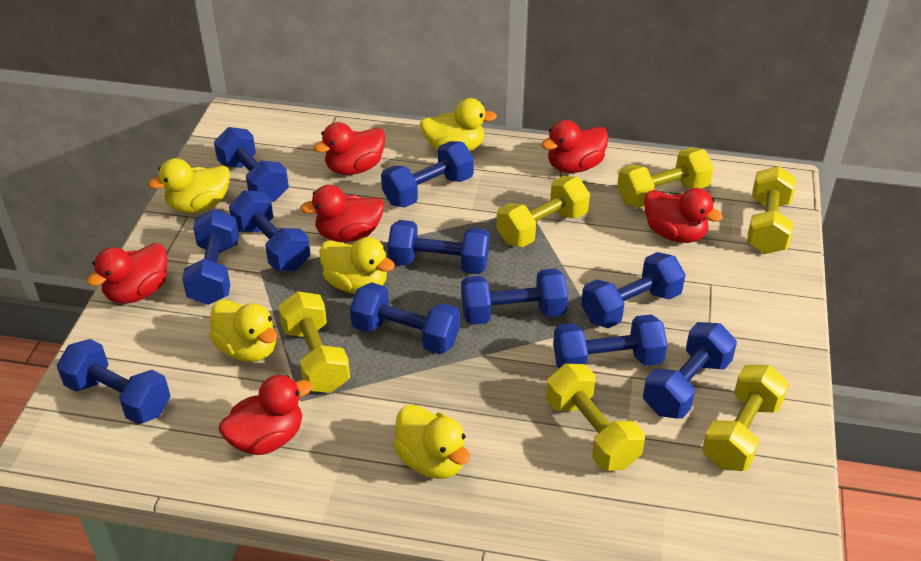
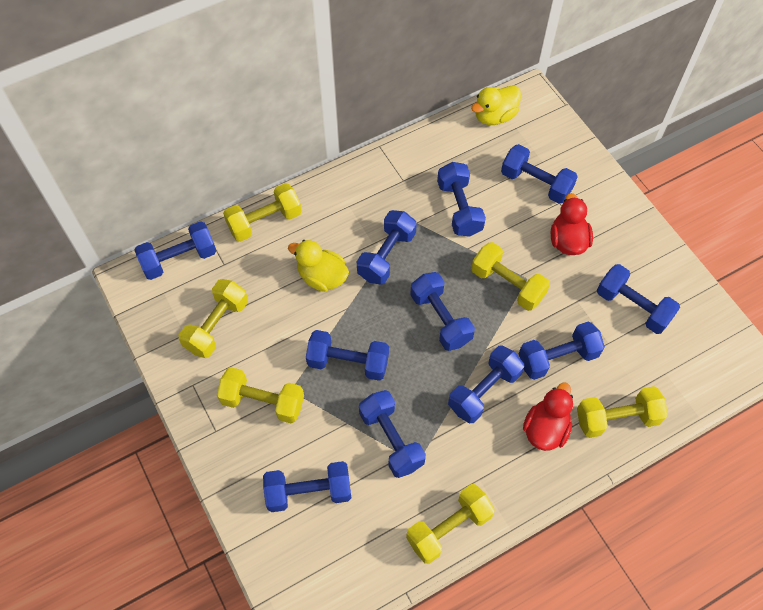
red duck: [86,243,167,304] [219,375,312,455] [300,185,384,242] [313,122,385,175] [541,120,608,173] [644,188,723,243] = 6 -> [523,382,573,451] [551,193,593,255] = 2
yellow duck: [148,158,230,213] [209,299,277,362] [319,237,395,294] [393,404,470,479] [420,98,497,151] = 5 -> [288,240,349,292] [471,85,521,125] = 2

